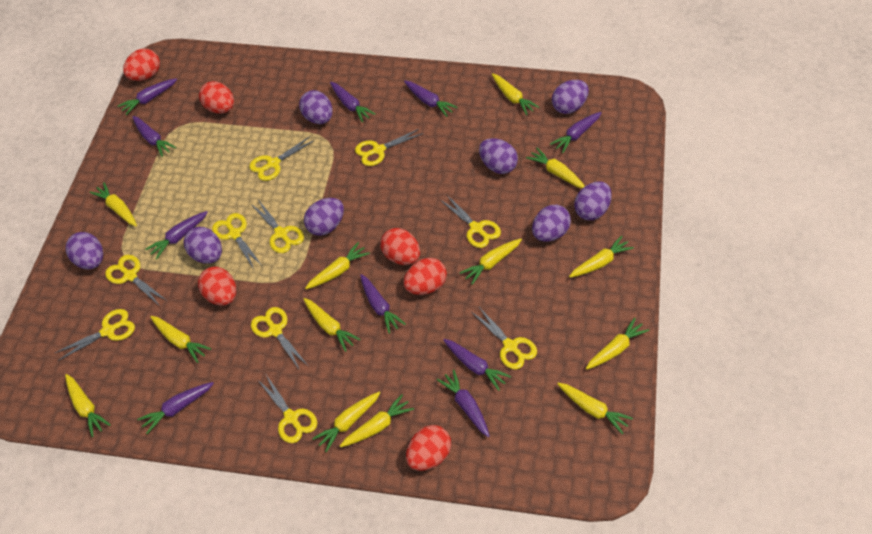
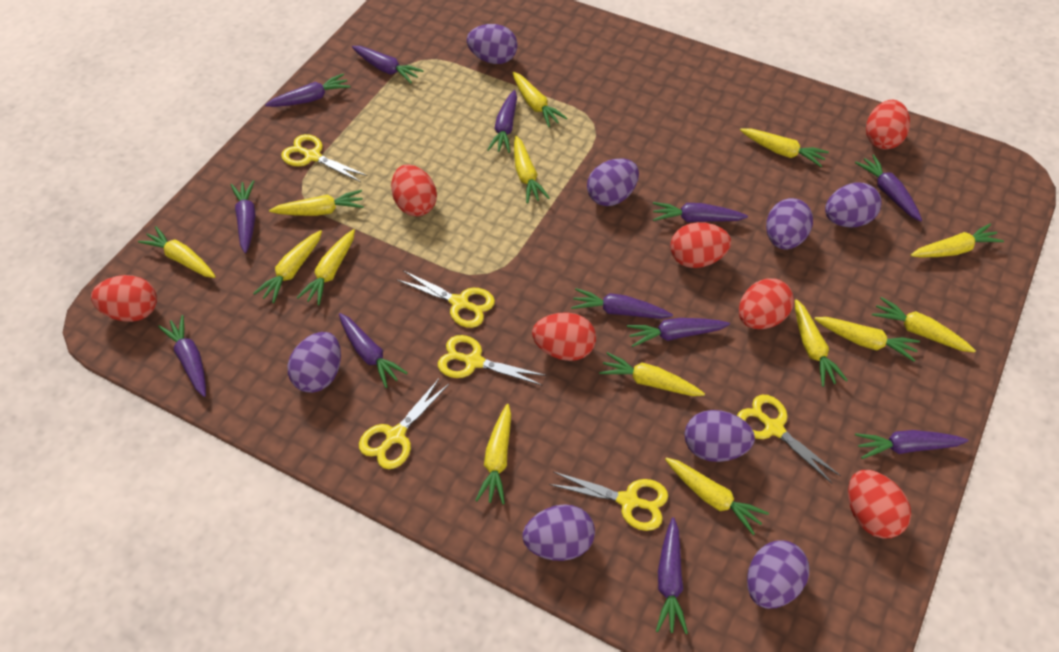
purple carrot: [118,78,177,115] [132,116,176,157] [137,382,214,434] [145,211,208,259] [330,82,375,123] [360,274,406,334] [404,81,458,117] [437,369,490,437] [443,339,511,391] [550,112,602,153] = 10 -> [158,315,206,397] [231,180,256,253] [265,74,350,107] [339,313,408,388] [352,46,424,83] [487,90,517,153] [571,288,673,319] [627,318,730,347] [653,202,748,222] [656,517,688,634] [855,154,922,222] [855,430,968,459] = 12
red egg: [123,49,160,81] [198,267,236,306] [199,81,234,113] [380,228,420,265] [404,258,447,295] [406,425,451,471] = 6 -> [91,275,157,322] [391,165,437,216] [532,312,596,361] [670,222,731,268] [739,278,794,329] [848,470,911,539] [866,100,910,149] = 7
yellow carrot: [65,374,111,437] [89,182,137,226] [150,316,211,363] [304,298,360,352] [305,242,370,289] [312,392,380,452] [340,394,414,447] [460,239,522,285] [492,73,539,115] [526,148,585,188] [557,383,633,434] [569,236,634,278] [586,318,649,370] = 13 -> [138,226,216,278] [253,230,322,303] [269,190,364,216] [297,229,355,305] [475,404,511,504] [512,72,567,127] [514,136,550,203] [599,352,705,396] [665,458,769,535] [740,128,829,167] [795,299,848,387] [814,317,920,362] [872,297,976,352] [911,223,1004,258] = 14
yellow scissors: [55,309,135,361] [105,255,167,305] [212,213,262,269] [249,136,315,181] [251,201,304,253] [251,307,308,369] [257,375,317,443] [355,129,423,166] [440,195,501,248] [472,306,537,370] = 10 -> [281,134,368,182] [359,379,449,469] [397,271,495,328] [438,335,547,386] [549,472,668,531] [737,395,841,484] = 6

